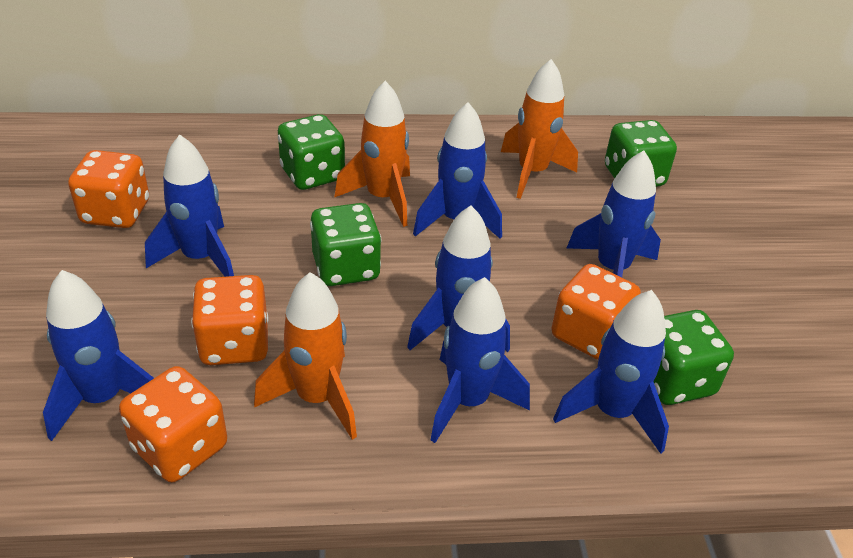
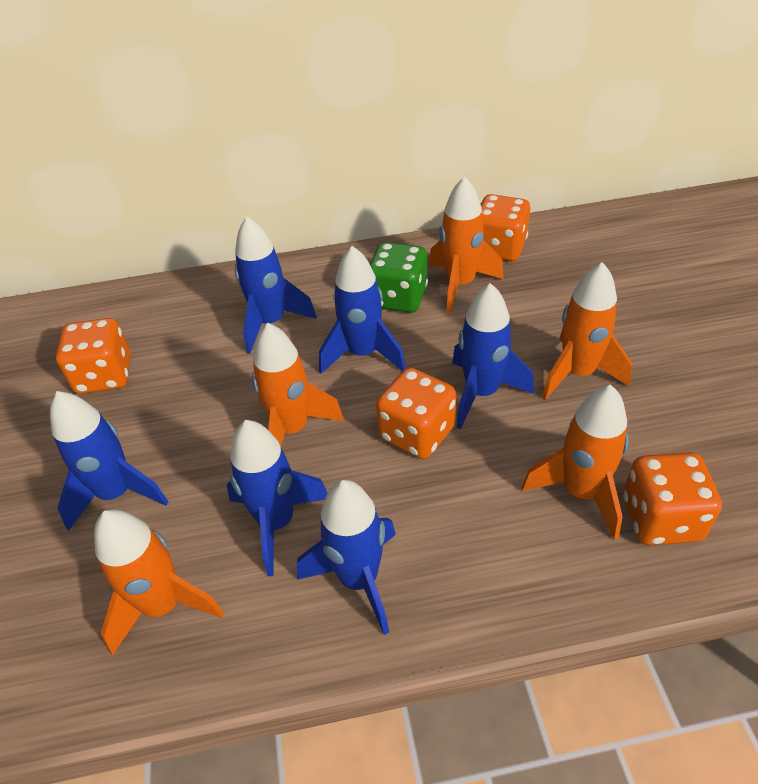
blue rocket: [43,270,154,441] [145,135,234,277] [407,205,510,352] [413,102,502,239] [431,277,530,443] [553,290,669,454] [567,150,661,277] = 7 -> [50,391,168,531] [227,420,327,576] [235,217,317,354] [297,480,396,635] [319,246,406,374] [452,283,534,429] = 6
green dice: [278,114,345,190] [310,203,382,286] [605,120,677,187] [654,310,734,405] = 4 -> [370,242,428,313] = 1
orange rocket: [254,272,357,440] [334,81,410,227] [501,59,578,199] = 3 -> [94,509,224,656] [252,323,344,446] [429,176,504,314] [522,384,629,540] [542,262,632,400] = 5

